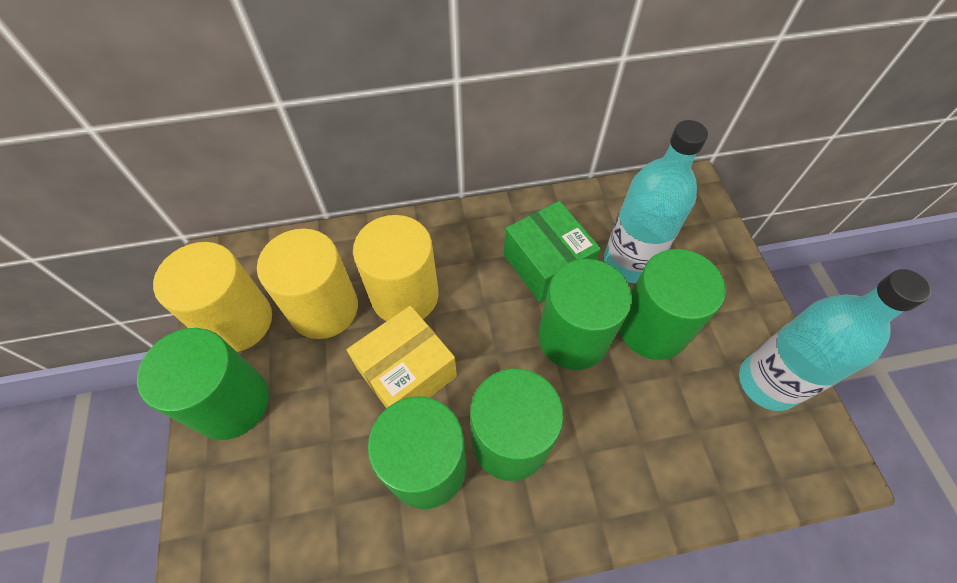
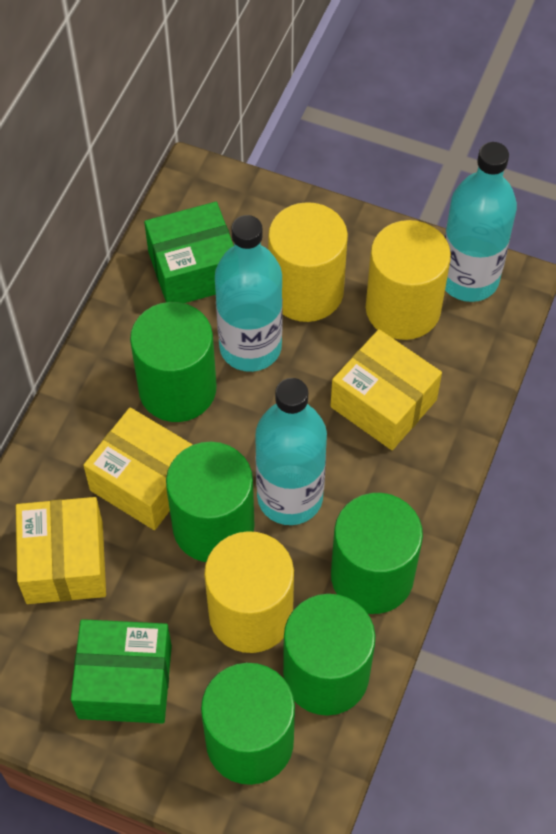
green box: [504,201,601,303] = 1 -> [71,619,172,724] [144,202,234,303] = 2
turquoise bottle: [604,120,708,283] [739,269,931,411] = 2 -> [215,215,283,372] [255,378,327,525] [444,142,517,302] = 3
yellow box: [347,305,457,408] = 1 -> [16,497,106,604] [83,407,193,530] [331,329,442,450] = 3

